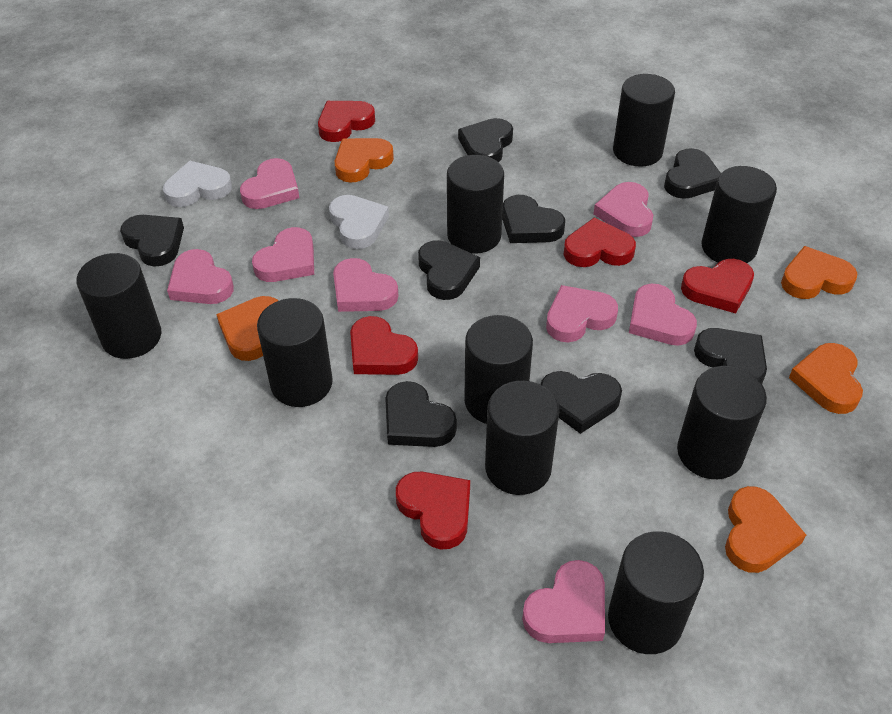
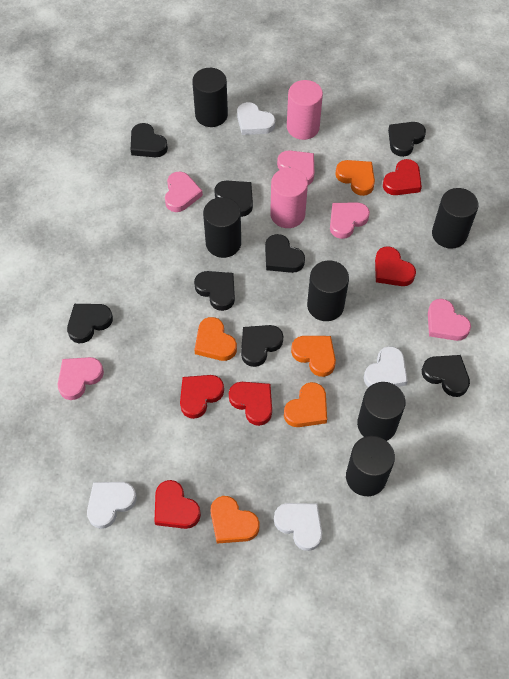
black cylinder: [76,253,161,359] [257,298,333,407] [447,155,504,254] [464,315,533,424] [485,381,559,495] [608,531,704,654] [613,74,675,167] [677,366,767,479] [701,166,777,263] = 9 -> [192,68,228,127] [203,197,241,258] [307,260,349,321] [346,436,395,496] [357,382,406,441] [432,188,479,249] = 6
pink cylinder: none = 0 -> [270,168,308,228] [287,80,323,140] = 2
pink heart: [167,249,234,304] [240,158,299,209] [252,227,314,282] [333,258,398,312] [522,560,605,643] [546,285,618,342] [593,182,653,237] [629,284,697,346] = 8 -> [58,357,104,400] [165,172,203,212] [277,150,314,185] [330,202,370,239] [428,299,471,341] = 5
white heart: [163,161,232,207] [329,195,389,249] = 2 -> [87,482,137,529] [237,102,275,135] [274,503,322,551] [364,346,408,387] = 4

